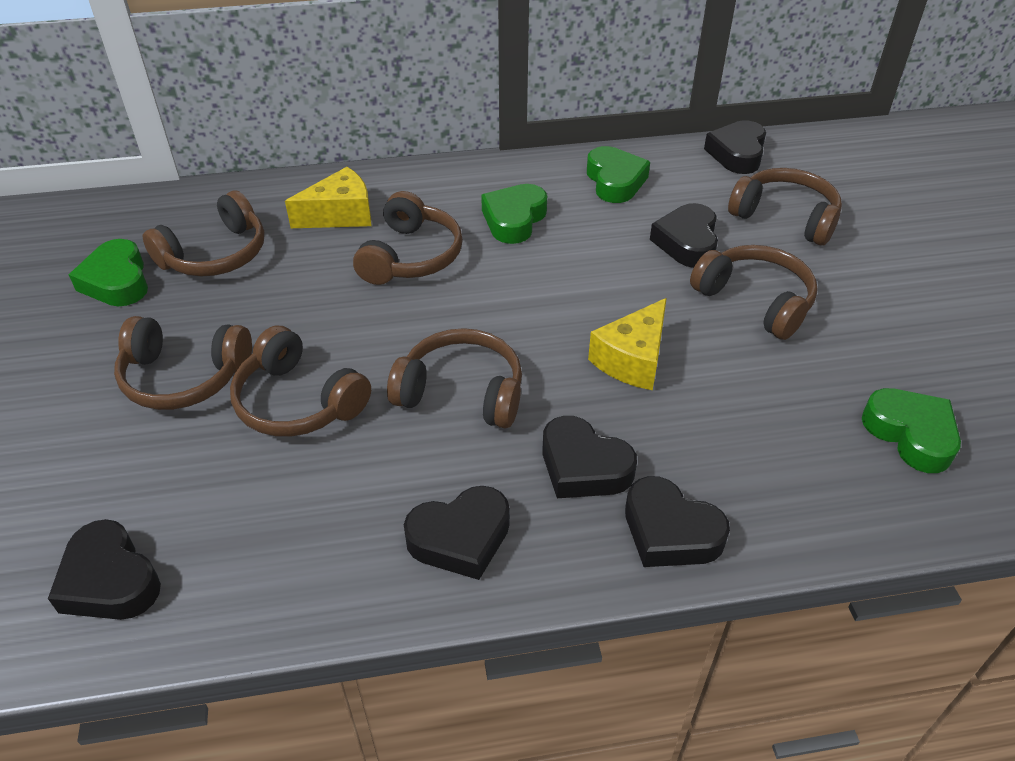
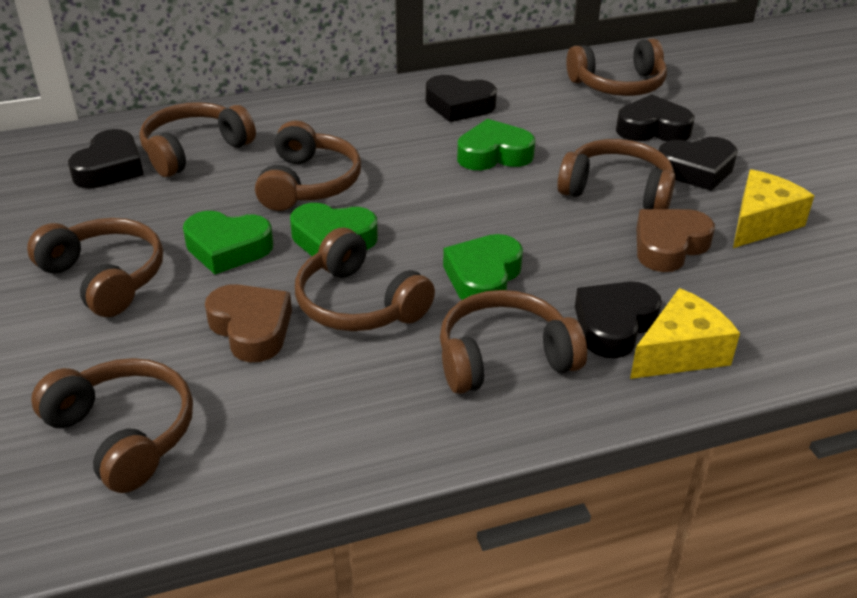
black heart: [48,519,161,620] [404,486,510,580] [542,416,637,498] [625,476,730,567] [650,203,718,268] [704,120,766,174] = 6 -> [68,129,144,189] [426,75,497,122] [575,282,662,358] [616,94,694,142] [656,137,738,191] = 5
brown headphones: [114,316,252,410] [142,191,265,277] [230,326,371,437] [353,191,463,285] [387,328,522,428] [690,245,818,340] [728,168,842,246] = 7 -> [27,218,163,317] [31,358,193,493] [139,102,256,177] [255,120,361,211] [295,228,435,331] [440,290,587,394] [557,139,676,209] [566,39,667,96] = 8
brown heart: none = 0 -> [205,284,292,362] [637,209,715,272] = 2

